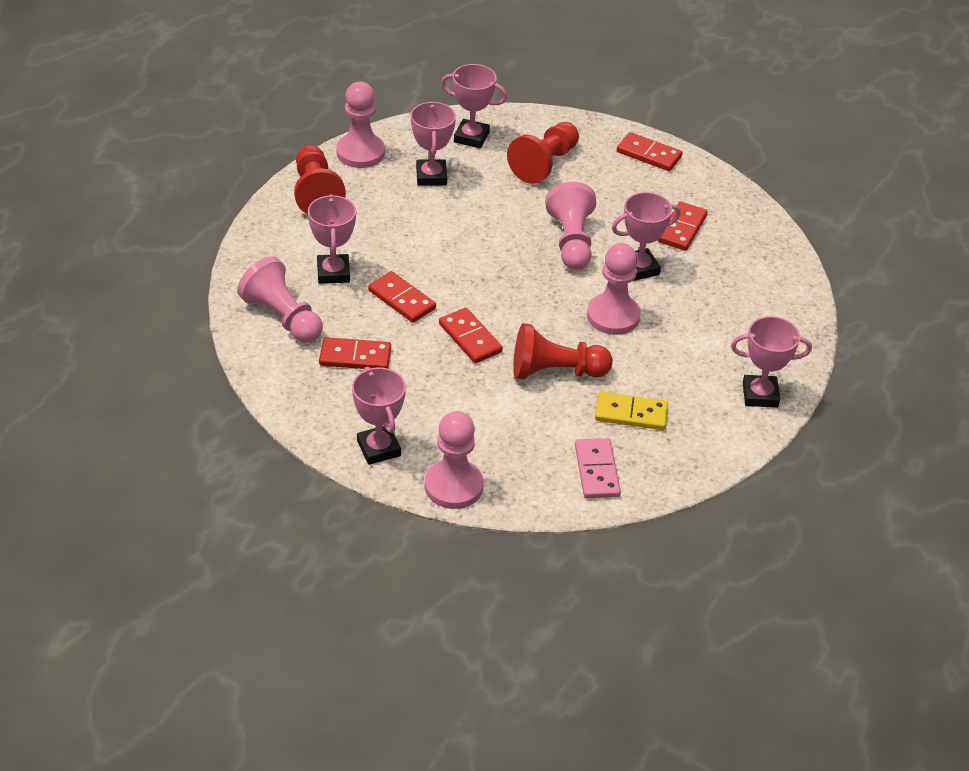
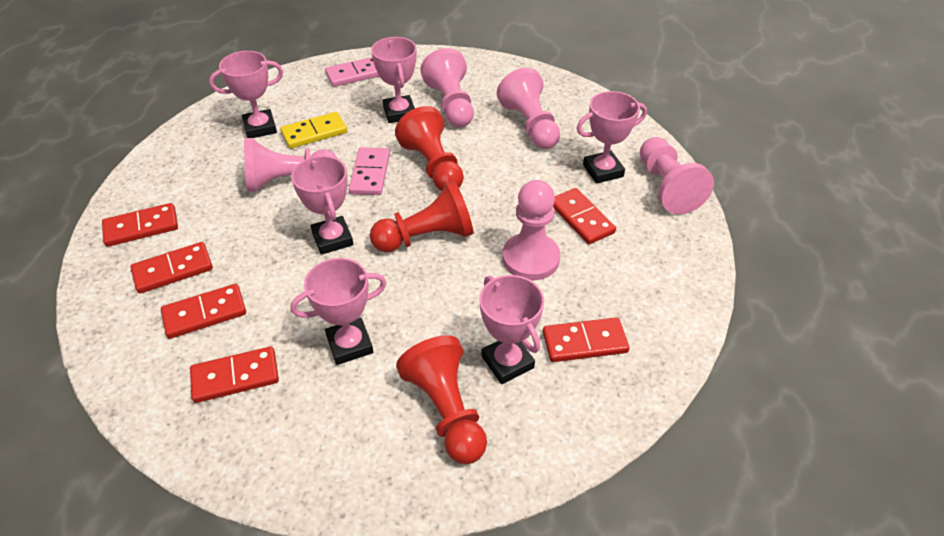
pink domino: [575,438,621,498] = 1 -> [325,57,379,87] [349,147,390,195] = 2
red domino: [319,337,391,369] [368,271,436,323] [439,308,503,363] [617,132,682,171] [658,202,708,251] = 5 -> [102,203,178,247] [130,242,213,294] [161,284,246,339] [190,346,279,403] [543,317,629,362] [553,188,616,244] = 6

